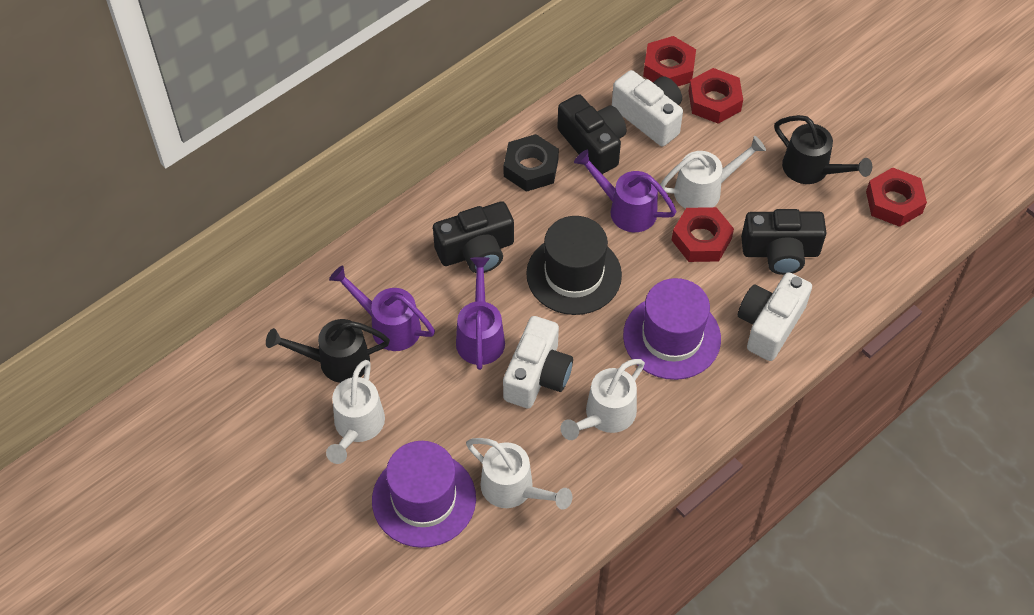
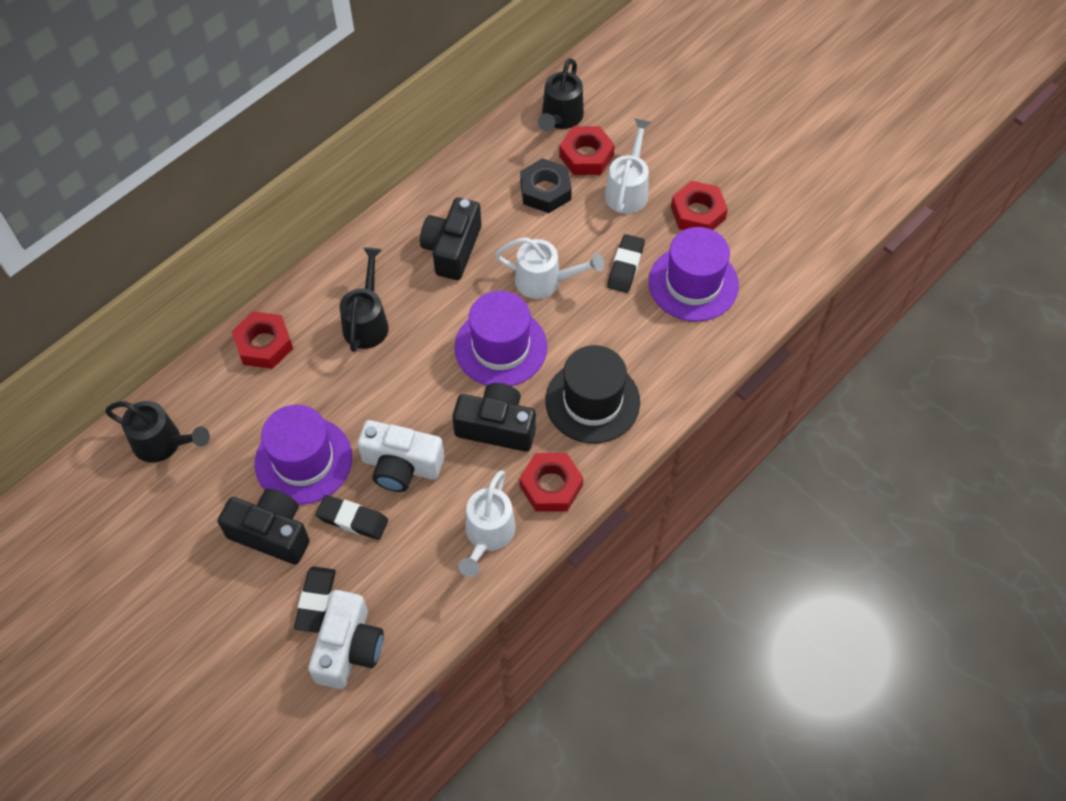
black eraser: none = 0 -> [294,566,336,633] [316,495,388,540] [607,234,645,293] = 3
black watering can: [266,319,390,383] [774,115,872,184] = 2 -> [105,401,210,463] [339,247,389,352] [538,59,584,131] = 3
purple hat: [372,441,476,548] [623,278,721,380] = 2 -> [255,405,352,505] [455,291,547,386] [649,227,739,322] = 3
purple watering can: [329,266,435,351] [456,257,505,370] [574,150,677,232] = 3 -> none = 0
white camera: [503,316,573,408] [612,70,683,146] [738,272,812,361] = 3 -> [308,590,384,689] [358,420,444,492] = 2
white watering can: [326,360,385,464] [466,438,572,510] [560,359,645,440] [660,136,766,209] = 4 -> [459,470,516,577] [495,237,604,299] [605,118,651,214] = 3

